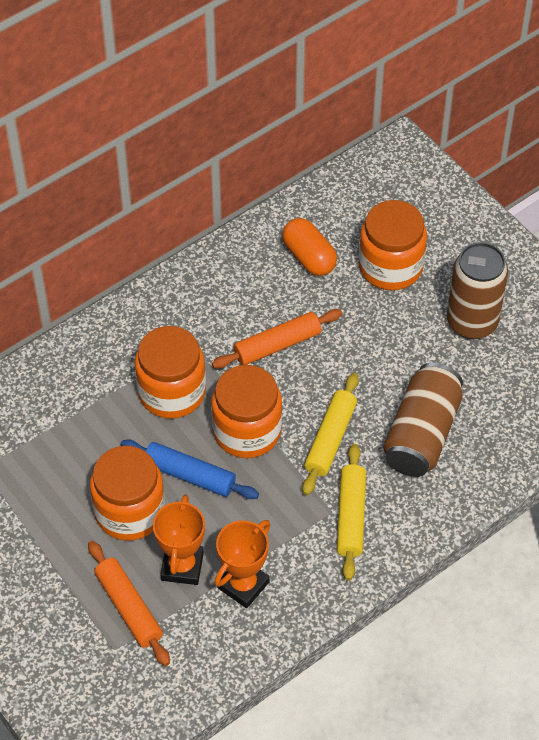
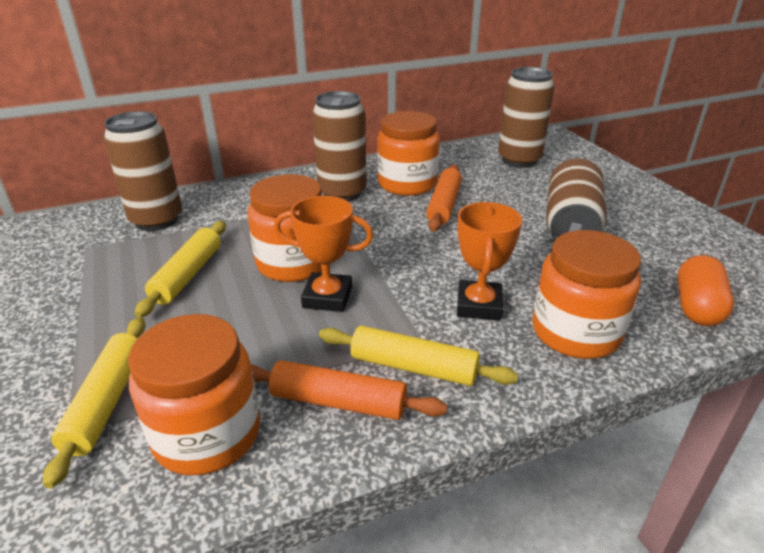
blue rolling pin: [121,439,259,499] = 1 -> none = 0
brown can: [383,363,463,477] [447,242,508,339] = 2 -> [104,111,182,231] [312,91,366,202] [498,67,555,168] [546,158,607,240] = 4
yellow rolling pin: [302,373,359,495] [337,444,366,580] = 2 -> [43,317,145,489] [135,221,226,317] [319,326,518,386] = 3

